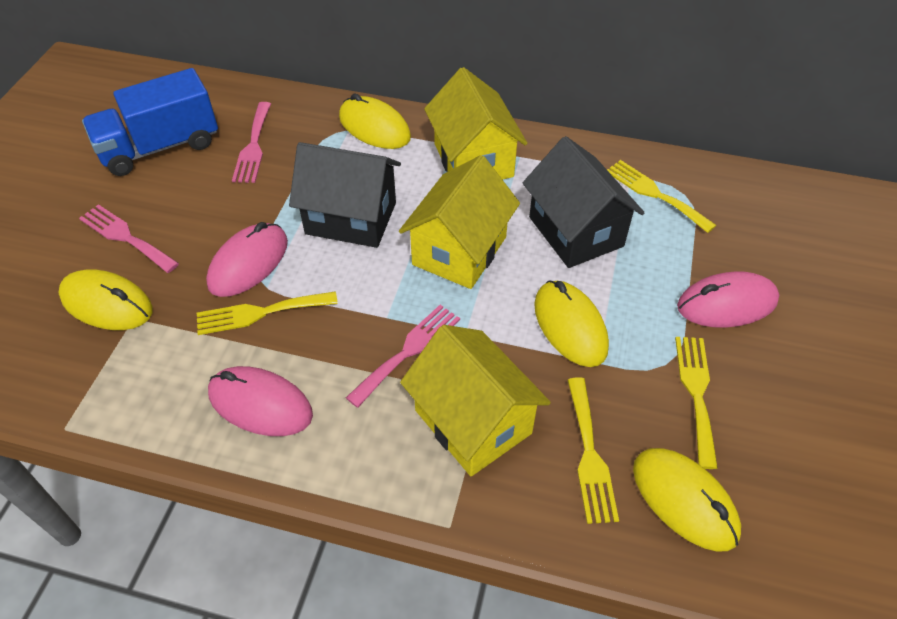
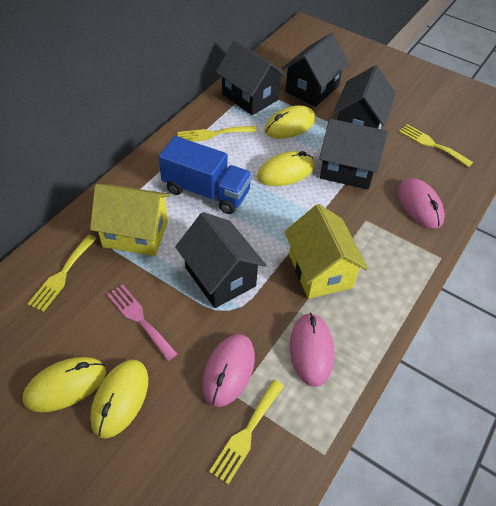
black house: [289,142,401,248] [523,136,645,268] = 2 -> [175,212,266,308] [216,40,287,115] [282,33,349,107] [319,118,388,189] [333,65,396,129] = 5
pink fork: [79,204,179,273] [232,102,271,183] [346,305,460,408] = 3 -> [107,284,177,361] = 1
yellow house: [399,155,520,289] [400,325,551,476] [424,67,527,180] = 3 -> [90,184,171,256] [284,204,368,299] = 2

